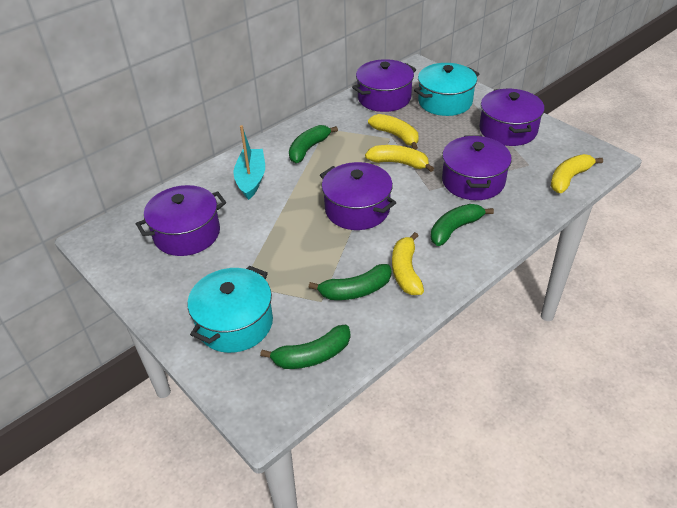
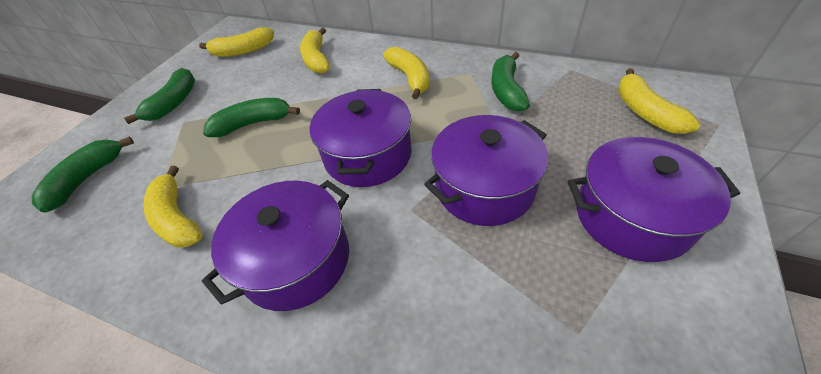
purple pot: [136,185,226,256] [320,162,396,230] [352,59,416,112] [442,135,512,200] [479,88,544,146] = 5 -> [202,180,349,311] [310,89,412,187] [424,115,548,226] [568,137,740,262] = 4
turquoise boat: [234,125,265,200] = 1 -> none = 0
turquoise pot: [187,266,273,353] [414,63,479,116] = 2 -> none = 0
yellow banana: [365,145,434,172] [368,114,419,150] [392,232,424,295] [551,154,603,193] = 4 -> [143,166,202,248] [199,28,274,57] [300,28,330,73] [383,47,430,99] [618,68,700,134] = 5

